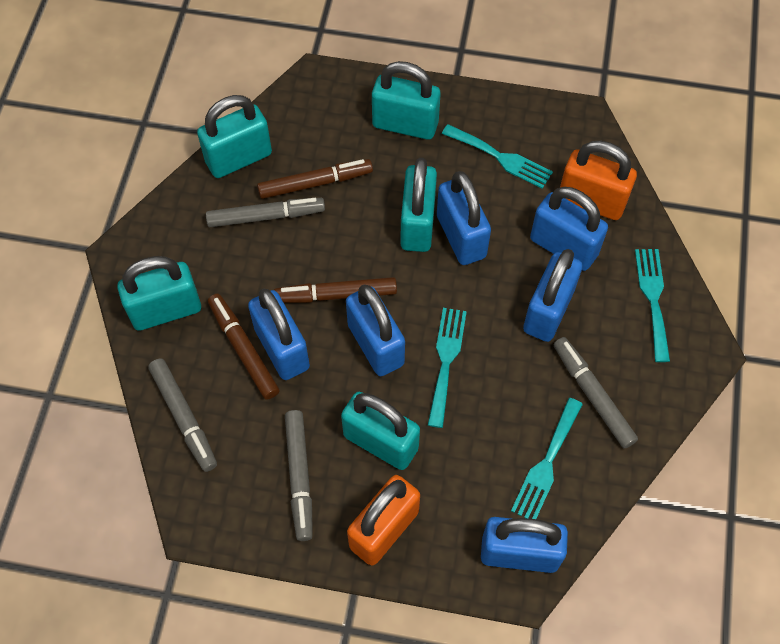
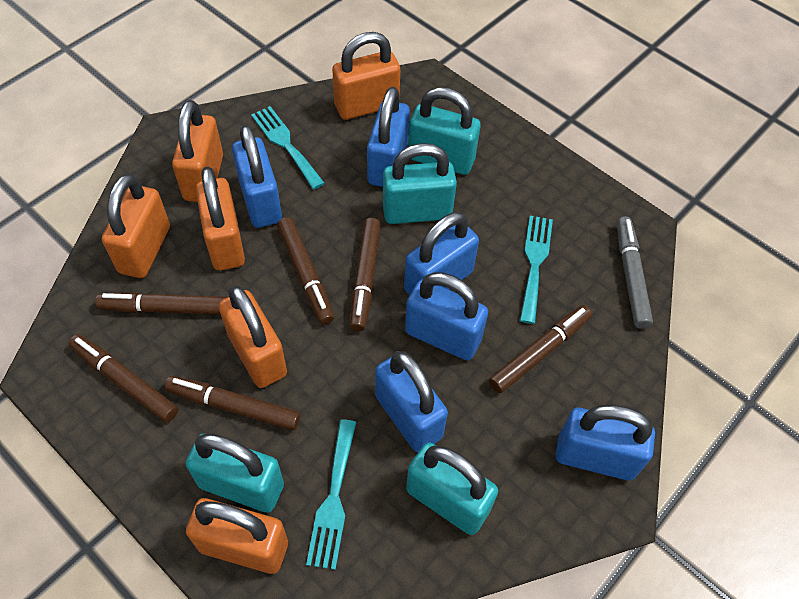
brown marker: [208,294,280,400] [257,159,373,199] [274,277,397,303] = 3 -> [69,334,178,423] [95,292,227,315] [165,376,300,431] [277,217,334,325] [350,218,381,331] [489,305,592,393] = 6
grey marker: [148,358,217,472] [206,198,325,227] [285,410,313,541] [553,337,638,448] = 4 -> [617,216,653,329] = 1
orange padlock: [347,475,420,565] [560,141,637,220] = 2 -> [102,174,170,278] [172,100,223,202] [186,498,288,574] [196,167,245,271] [219,285,287,388] [332,32,400,120] = 6
turquoise fork: [428,308,467,428] [442,124,553,189] [511,398,583,519] [635,249,670,362] = 4 -> [251,106,325,189] [306,419,356,570] [520,216,553,324] = 3
turquoise padlock: [117,256,201,331] [197,95,272,178] [341,392,420,470] [372,61,441,140] [400,158,437,252] = 5 -> [186,433,284,513] [383,143,457,224] [406,442,498,535] [408,87,481,175] = 4

